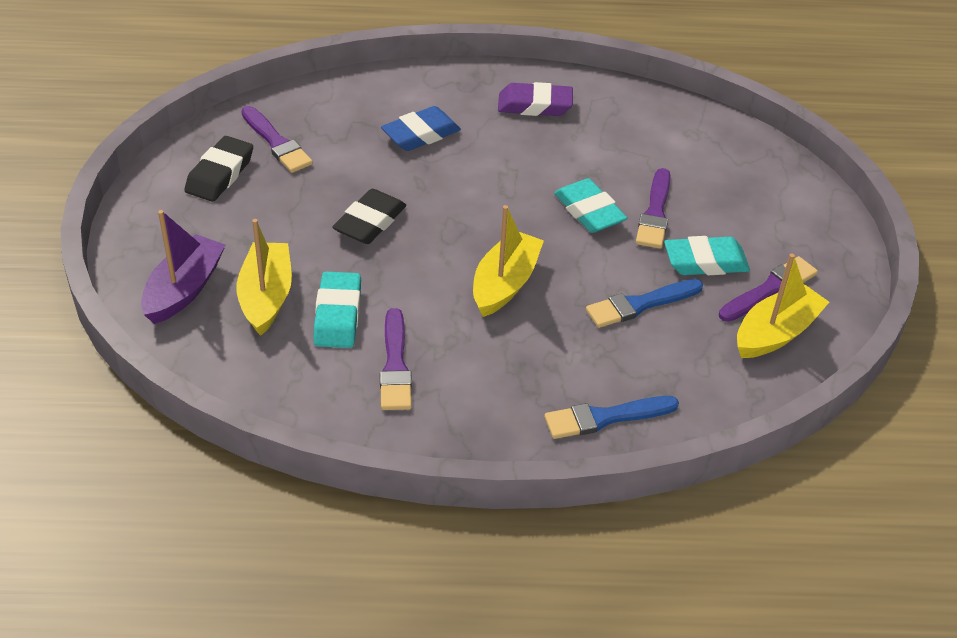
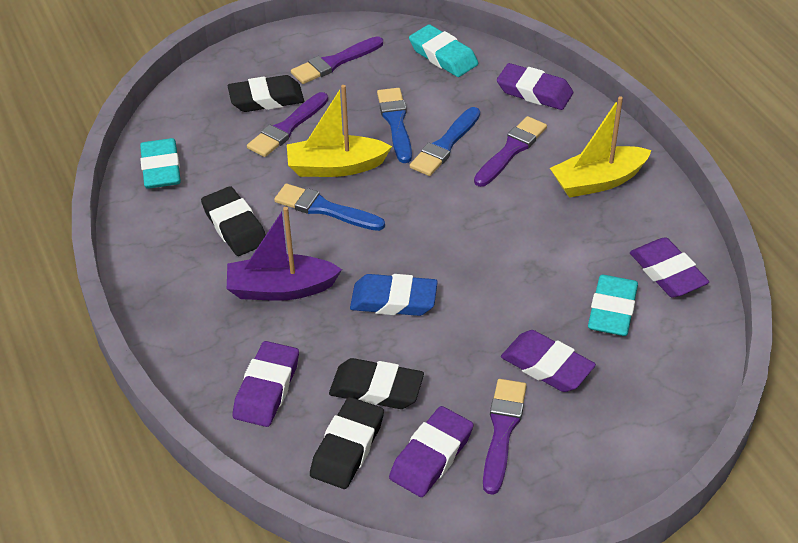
black eraser: [185,136,253,202] [332,189,406,244] = 2 -> [201,186,266,256] [227,75,304,112] [310,397,384,489] [329,358,424,409] = 4
blue brush: [544,396,679,439] [586,279,703,328] = 2 -> [274,183,385,231] [377,88,412,163] [410,107,480,176] = 3
purple eraser: [498,82,573,116] = 1 -> [232,341,299,427] [389,406,473,497] [497,63,573,110] [501,330,596,392] [630,237,709,297] = 5
yellow boat: [237,219,292,336] [473,205,544,317] [737,253,829,358] = 3 -> [287,85,392,177] [550,96,652,198] = 2

